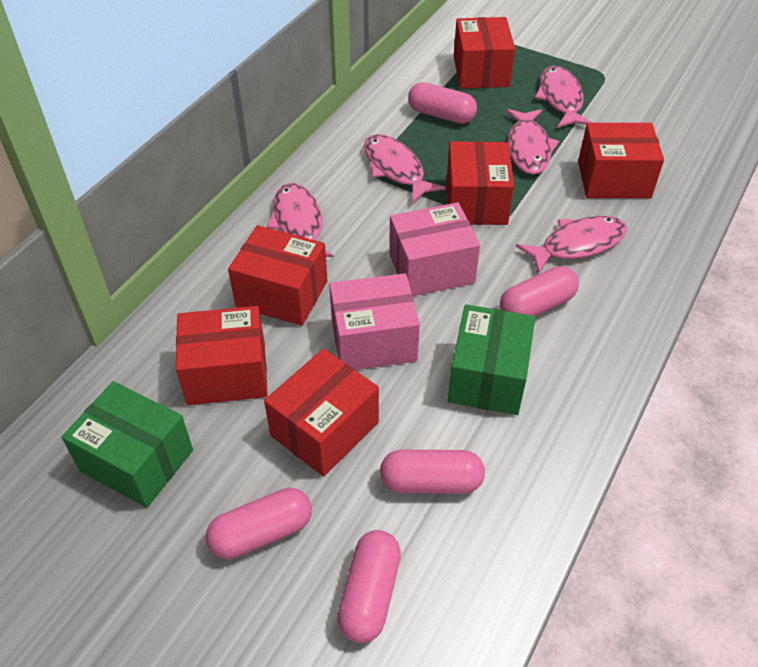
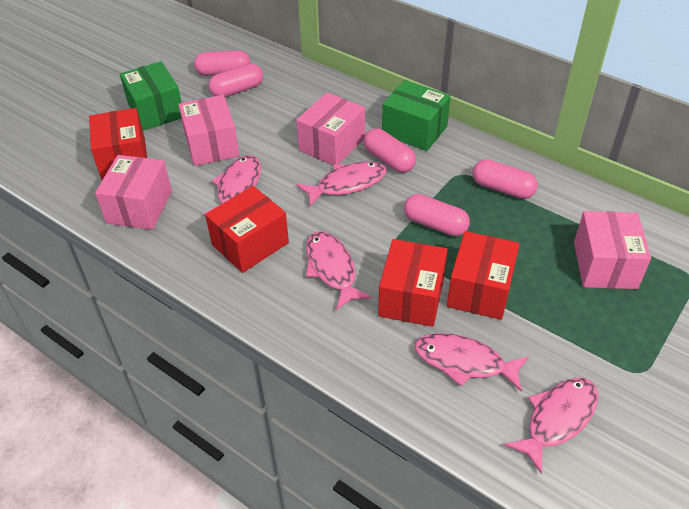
pink box: [329,273,420,370] [389,202,480,296] = 2 -> [95,155,172,230] [178,95,240,166] [296,92,365,166] [574,211,651,289] = 4
red box: [176,306,268,405] [228,225,327,326] [264,349,379,476] [447,141,514,225] [454,17,515,89] [578,123,664,198] = 6 -> [89,108,147,180] [205,186,289,273] [378,239,448,327] [447,231,520,320] = 4

